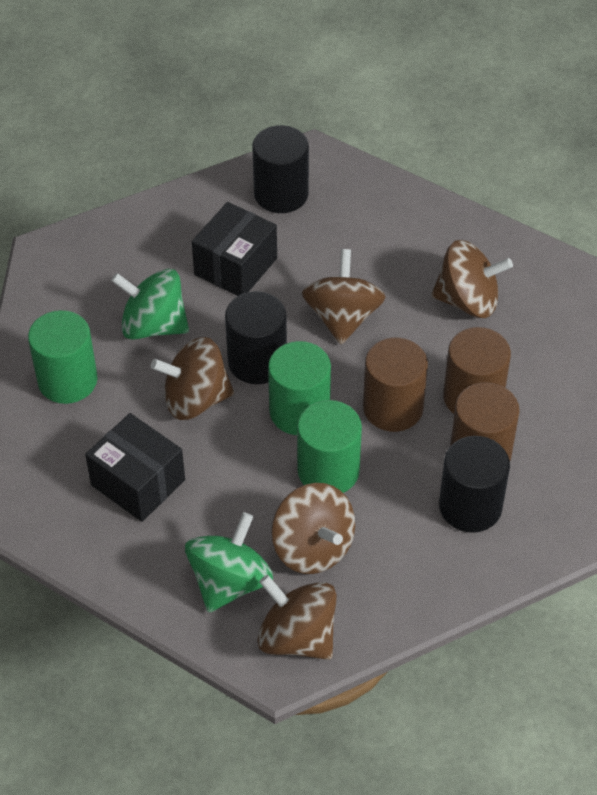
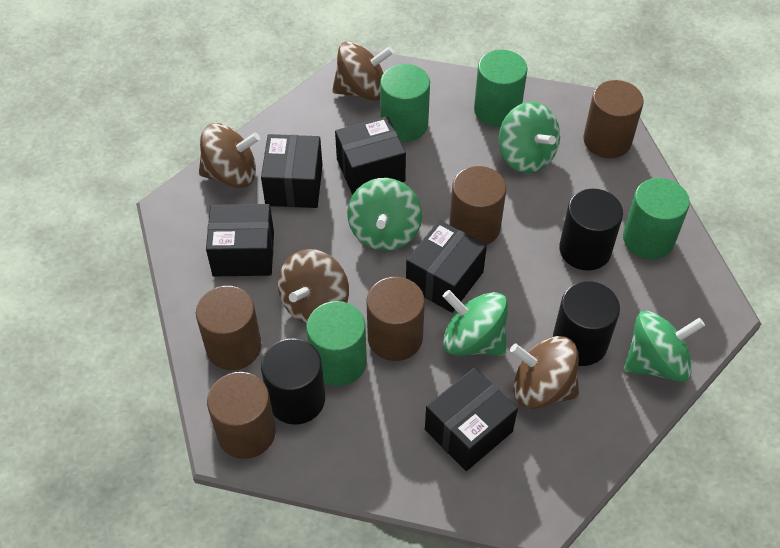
black box: [85,413,185,522] [192,202,277,296] = 2 -> [206,204,274,276] [261,134,323,208] [335,116,406,195] [406,220,487,313] [425,367,518,471] = 5
brown cylinder: [363,338,428,432] [443,327,511,414] [450,382,520,461] = 3 -> [196,286,262,370] [207,372,276,459] [366,277,425,361] [449,166,506,245] [583,80,644,158] = 5
brown spinning top: [151,337,234,420] [257,575,337,660] [272,483,355,574] [302,249,386,345] [431,240,513,318] = 5 -> [199,123,260,188] [278,249,349,324] [332,41,394,101] [510,336,579,409] = 4
green cylinder: [28,310,97,404] [268,341,331,435] [297,400,362,493] = 3 -> [306,301,367,386] [380,64,430,142] [474,50,527,127] [623,178,690,259] = 4
green spinning top: [111,269,189,340] [185,512,273,613] = 2 -> [347,178,422,251] [443,290,508,356] [499,102,560,173] [624,311,705,382] = 4

